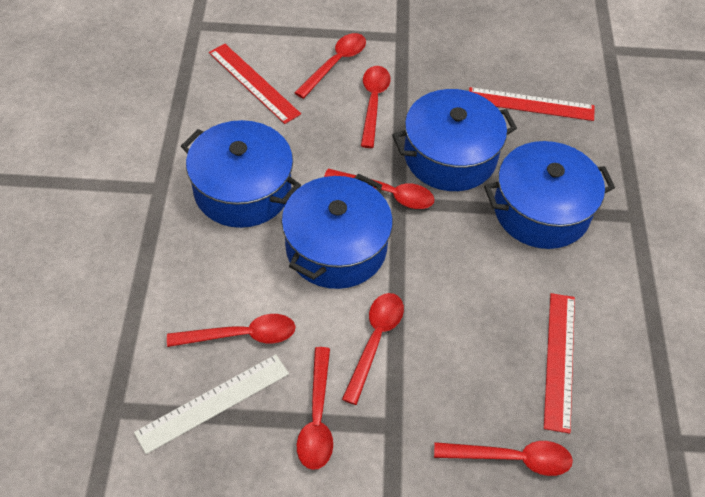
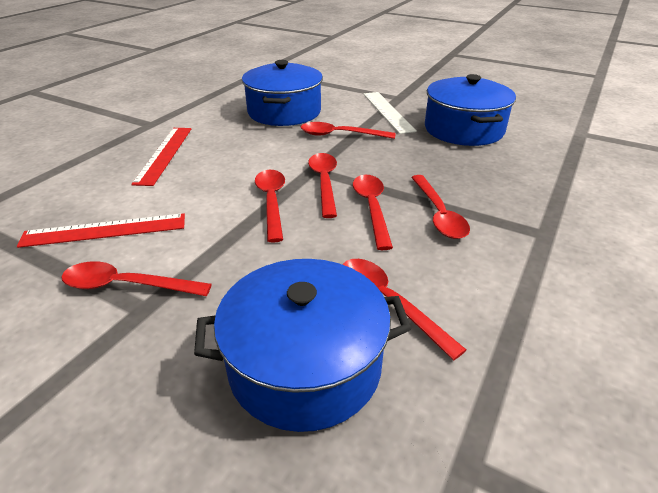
blue pot: [181,120,301,228] [281,174,393,289] [392,89,517,191] [484,141,615,249] = 4 -> [194,259,411,432] [242,60,323,126] [425,74,516,146] = 3
red ruler: [209,44,301,124] [469,87,594,121] [544,293,575,434] = 3 -> [17,213,185,248] [131,128,191,186] = 2

